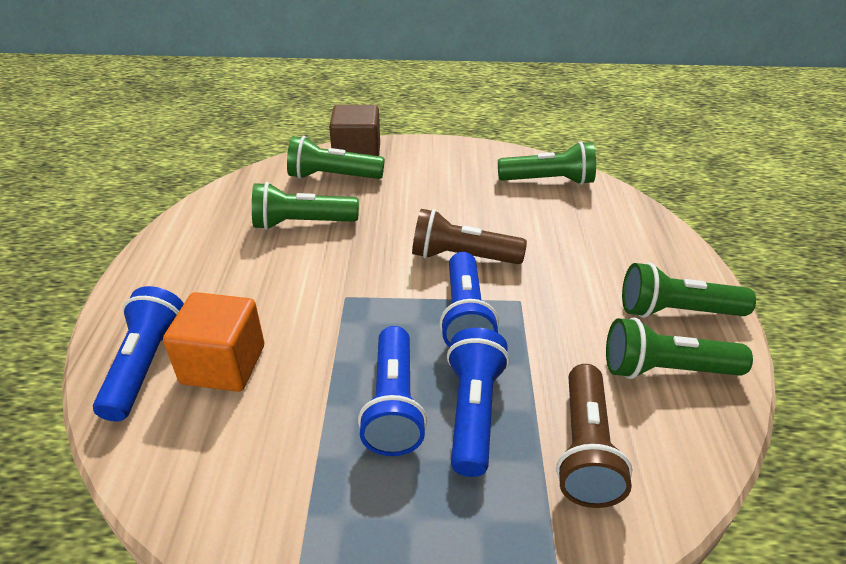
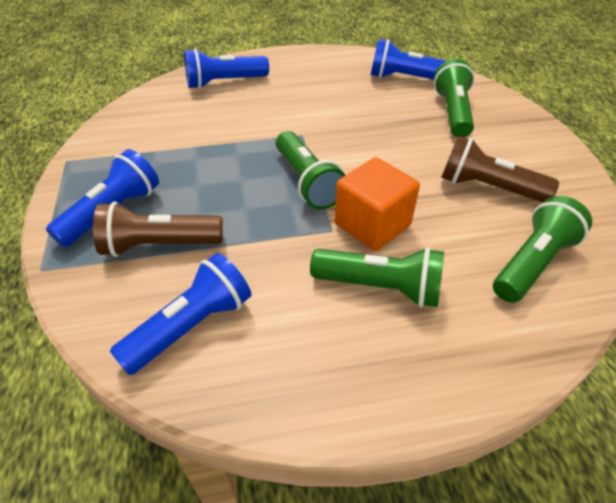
brown cube: [329,105,380,156] = 1 -> none = 0
green flashlight: [252,182,359,230] [287,136,385,179] [498,141,596,185] [606,318,753,379] [622,262,756,318] = 5 -> [276,131,345,210] [310,247,444,307] [434,59,474,137] [493,196,592,303] = 4

